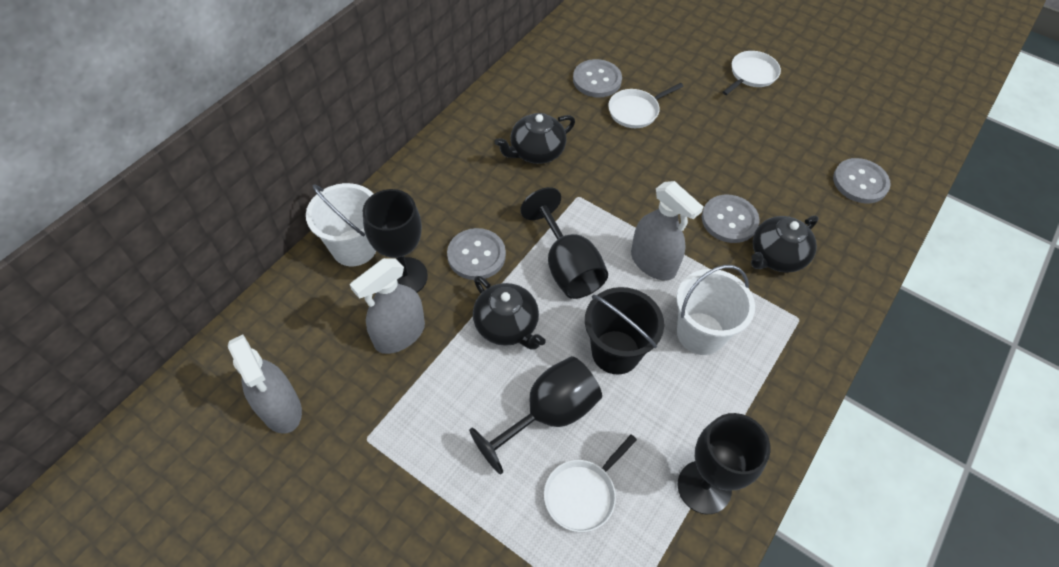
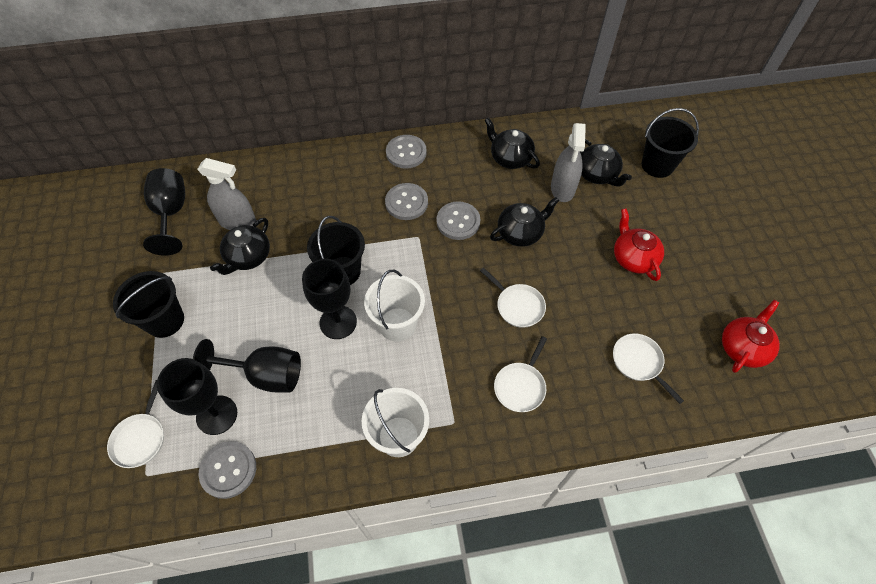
black bucket: [585,287,664,374] = 1 -> [113,271,184,338] [307,216,365,285] [642,108,699,178] = 3
black teapot: [473,276,546,350] [494,113,575,164] [751,215,819,273] = 3 -> [210,218,270,275] [485,118,540,169] [490,197,559,247] [580,139,632,187] = 4
grey spray bottle: [228,334,302,434] [350,258,425,354] [631,181,703,281] = 3 -> [198,158,256,230] [551,123,586,202] = 2
red teapot: none = 0 -> [614,208,664,281] [722,300,780,373] = 2
white pan: [544,434,637,532] [608,83,684,128] [722,51,781,95] = 3 -> [107,380,164,468] [480,267,546,328] [494,336,547,412] [613,334,684,404] = 4

